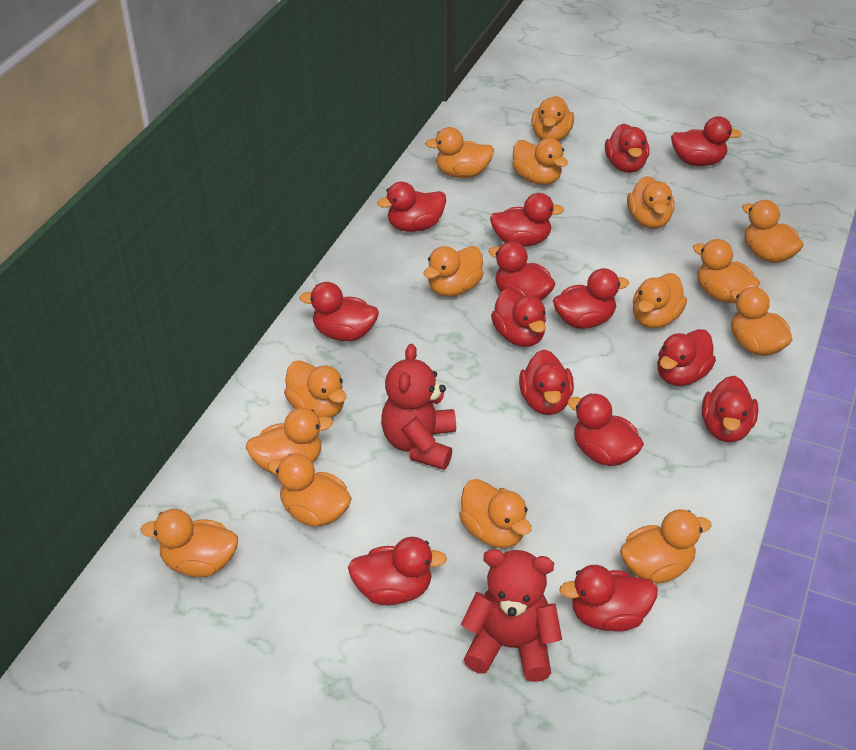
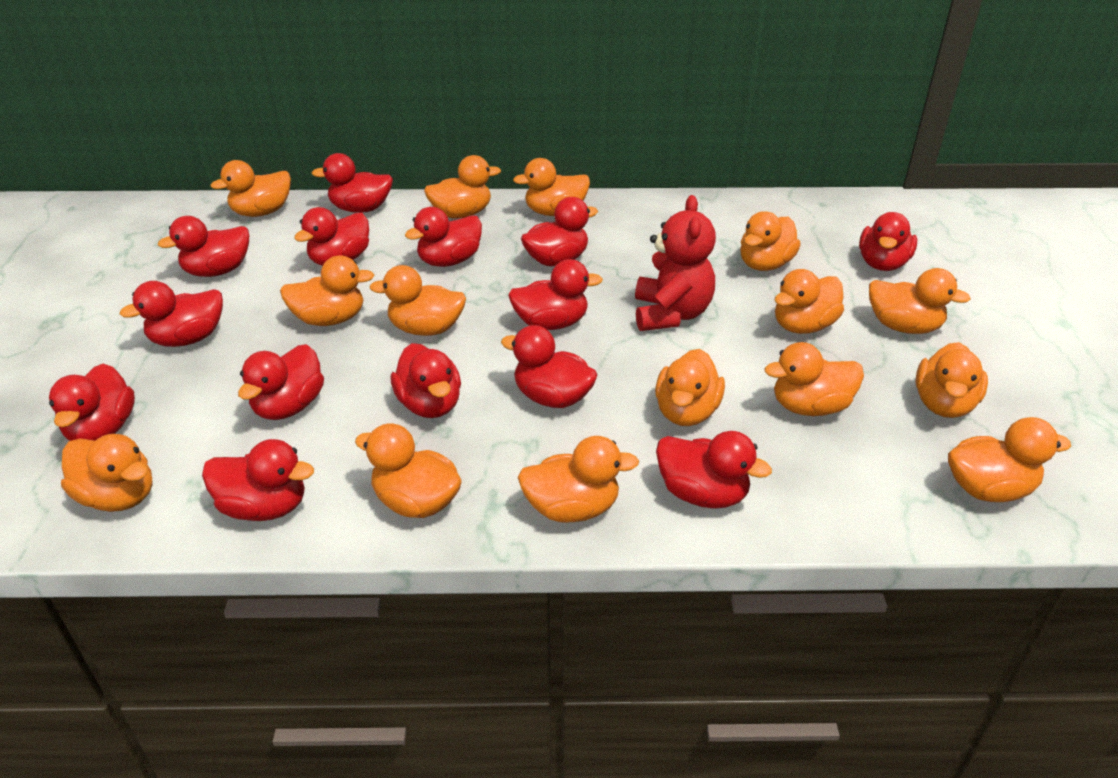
red teddy bear: [381,344,456,470] [461,549,562,682] = 2 -> [635,195,716,331] = 1

